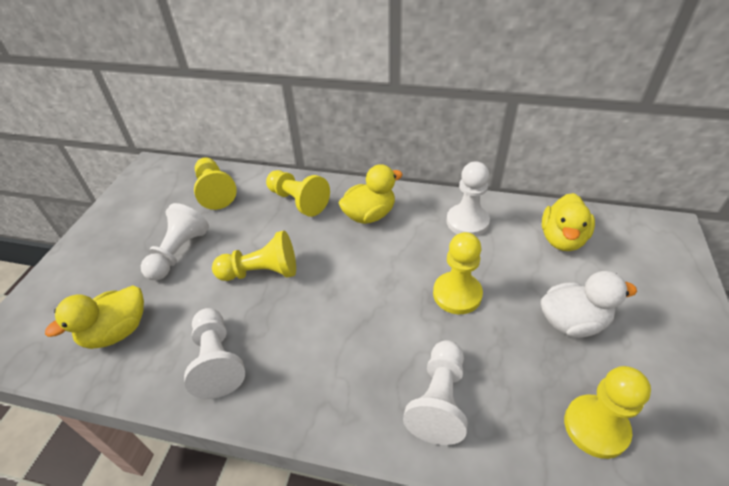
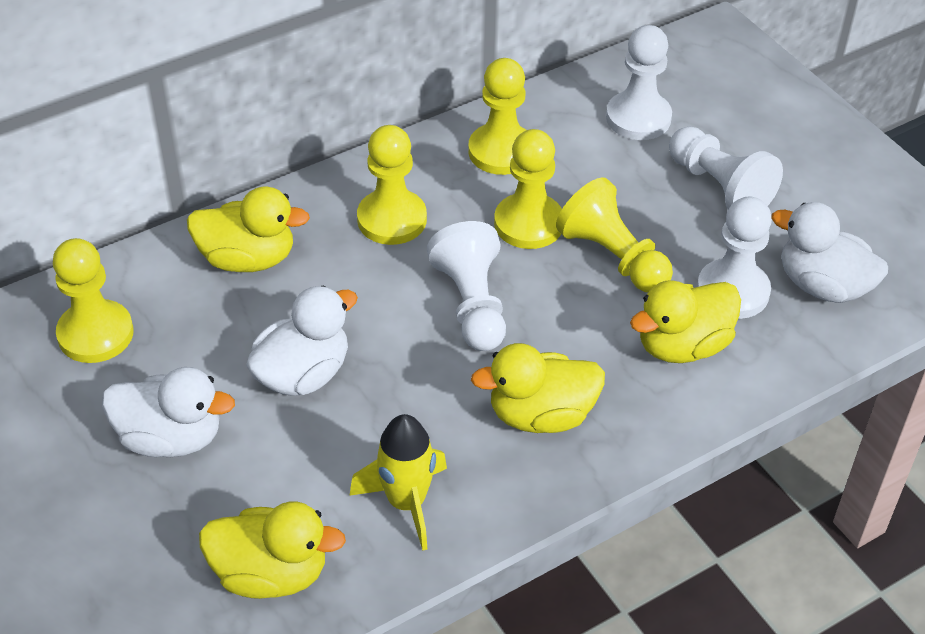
white duck: [541,271,637,338] = 1 -> [102,367,235,457] [246,286,358,396] [771,202,888,303] = 3
yellow duck: [45,285,144,349] [339,164,403,224] [542,193,595,251] = 3 -> [187,187,310,272] [199,501,346,599] [471,343,605,433] [630,280,741,363] = 4
yellow rocket: none = 0 -> [349,414,447,551] = 1

